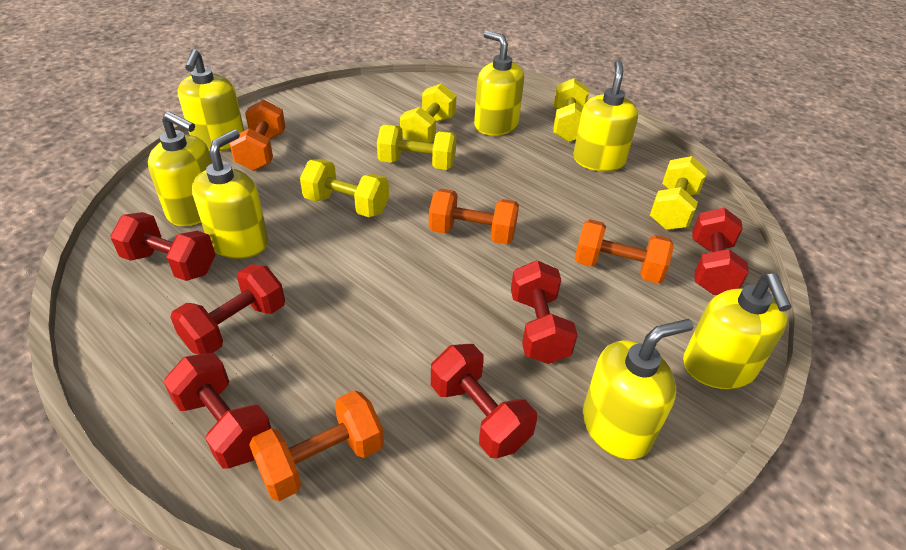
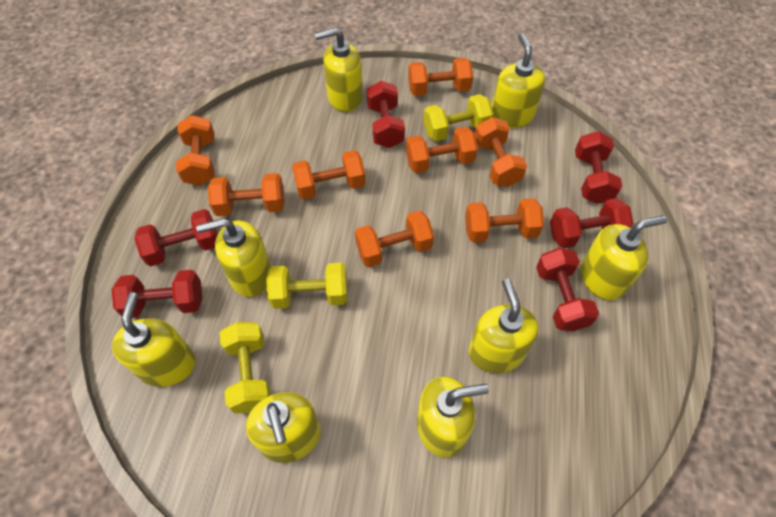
orange dumbbell: [230,100,286,171] [249,390,384,501] [429,189,519,245] [575,219,674,284] = 4 -> [176,115,214,186] [208,173,285,216] [292,150,366,200] [355,210,434,267] [406,127,478,173] [408,58,473,96] [465,198,544,243] [475,117,527,187] = 8
yellow dumbbell: [300,159,389,217] [377,124,457,170] [400,83,456,143] [553,78,589,142] [650,156,708,230] = 5 -> [220,322,271,414] [266,263,347,309] [423,94,493,141] = 3
yellow soap dispenser: [148,111,212,226] [177,49,244,151] [192,129,268,259] [474,31,524,135] [573,60,638,172] [583,319,694,460] [683,273,792,389] = 7 -> [112,292,196,387] [196,218,271,297] [246,392,321,463] [315,27,363,112] [417,376,489,458] [468,279,539,373] [492,33,545,128] [581,215,667,300] = 8

